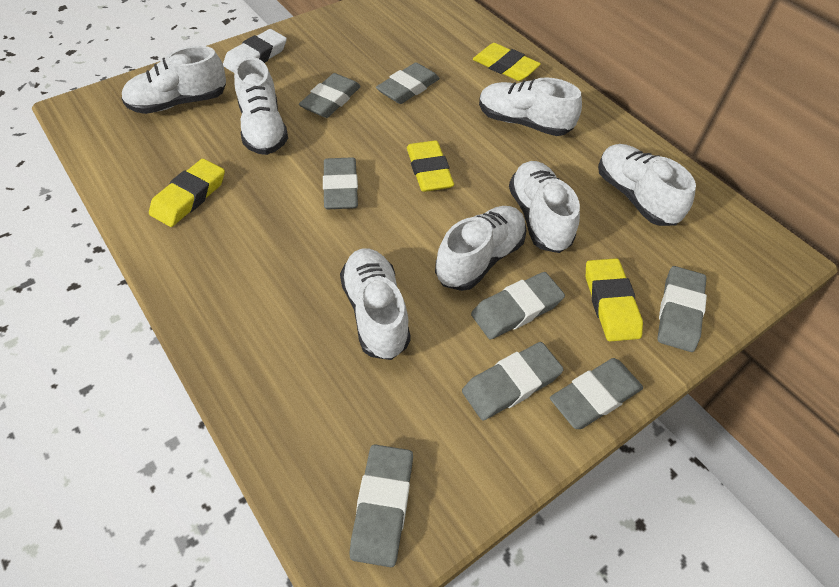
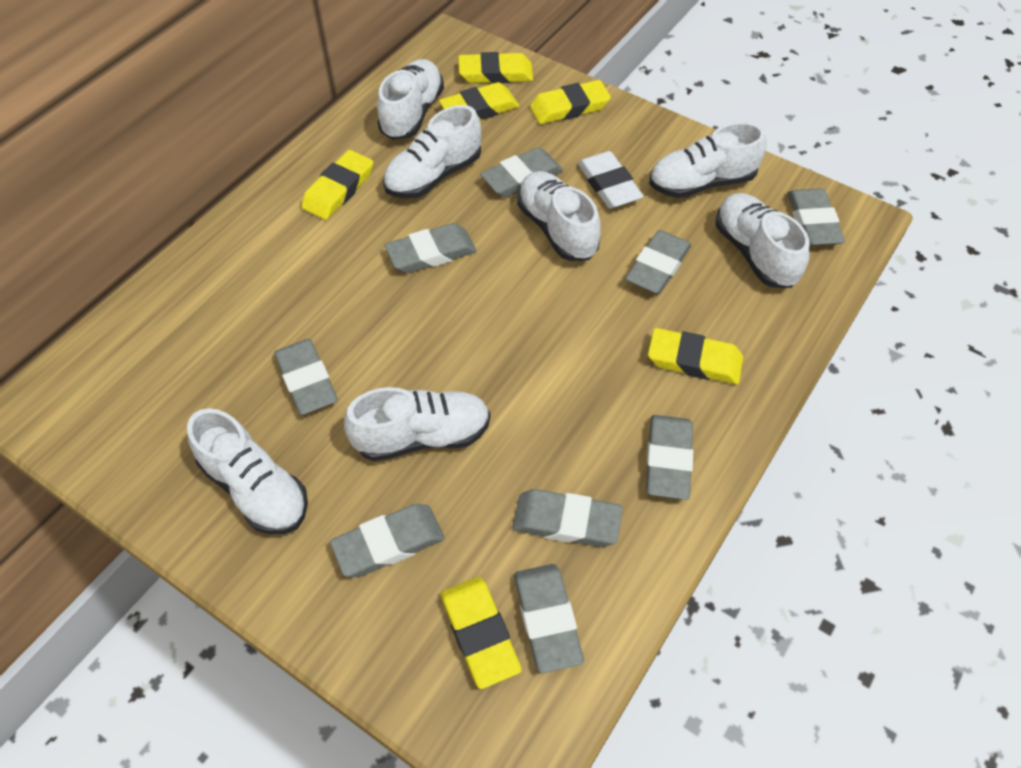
grey eraser: [299,73,361,118] [323,157,358,209] [350,444,413,567] [376,62,440,104] [462,342,564,420] [471,272,565,339] [550,358,643,429] [657,266,707,352] = 8 -> [274,339,338,415] [330,504,444,577] [385,223,477,273] [480,147,563,198] [513,489,623,547] [514,564,584,673] [625,230,691,294] [646,415,693,500] [787,188,845,246] = 9
yellow eraser: [149,159,225,227] [407,140,454,192] [473,43,541,81] [586,258,643,341] = 4 -> [301,150,373,220] [439,82,519,119] [441,577,522,689] [458,52,533,83] [530,80,611,124] [648,328,743,384] = 6

